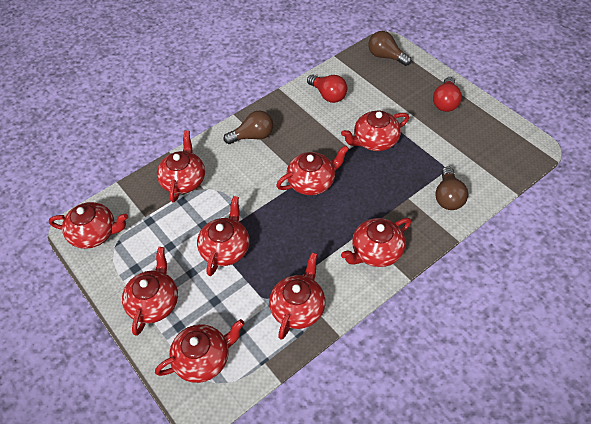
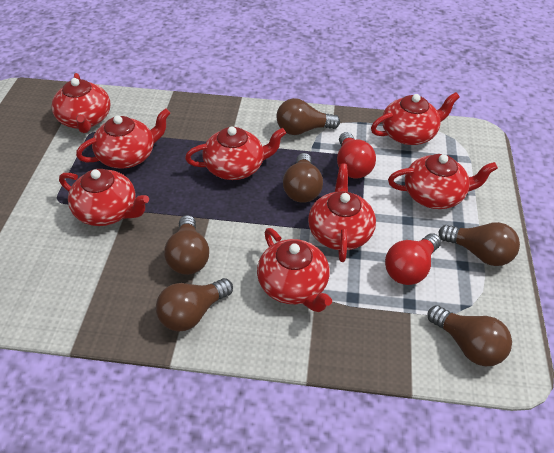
brown light bulb: [224,111,273,144] [368,31,411,66] [435,166,468,210] = 3 -> [156,278,233,331] [164,215,209,275] [276,98,340,135] [283,153,323,203] [428,305,512,366] [438,222,520,266] = 6
red teapot: [49,202,128,249] [122,247,178,336] [155,319,245,383] [157,131,205,203] [197,196,249,276] [269,252,326,340] [276,145,349,195] [341,111,409,151] [341,218,411,267] = 9 -> [52,73,110,133] [59,169,149,226] [76,109,170,169] [185,127,286,180] [257,228,332,312] [308,163,376,262] [371,92,460,145] [388,154,498,209] = 8

